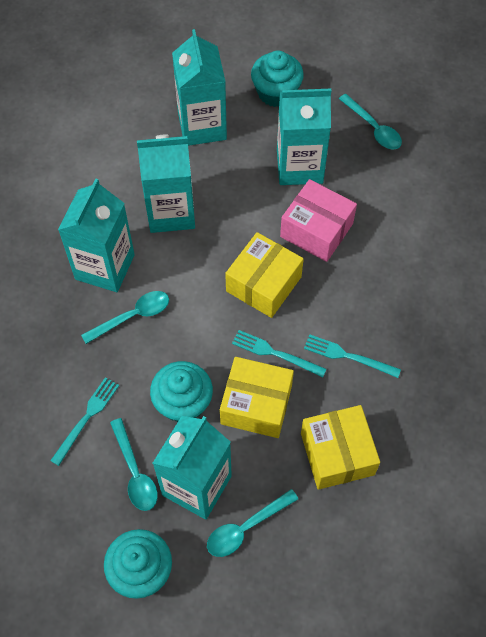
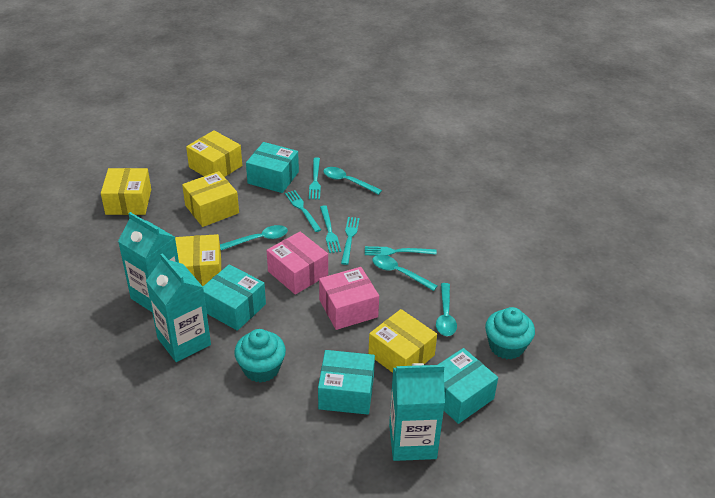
pink box: [280,179,357,262] = 1 -> [267,232,328,295] [319,267,379,330] = 2
turquoise box: none = 0 -> [203,264,266,331] [246,142,299,193] [318,350,375,415] [438,348,498,424] = 4
turquoise carton: [58,179,135,292] [137,135,195,233] [153,416,232,520] [172,29,227,146] [277,89,331,185] = 5 -> [118,212,179,312] [146,253,211,362] [389,363,445,461] = 3
turquoise cupcake: [104,529,172,599] [150,361,213,422] [251,50,304,107] = 3 -> [234,329,286,383] [485,307,535,360] = 2
turquoise fork: [50,377,119,466] [232,330,327,377] [304,334,401,378] = 3 -> [285,190,321,232] [309,157,321,199] [320,205,341,253] [341,217,360,265] [365,246,437,256] = 5
yellow box: [220,357,294,438] [225,232,304,318] [301,405,380,490] = 3 -> [101,168,151,215] [175,234,221,286] [182,171,239,227] [186,130,242,177] [368,309,437,373] = 5

